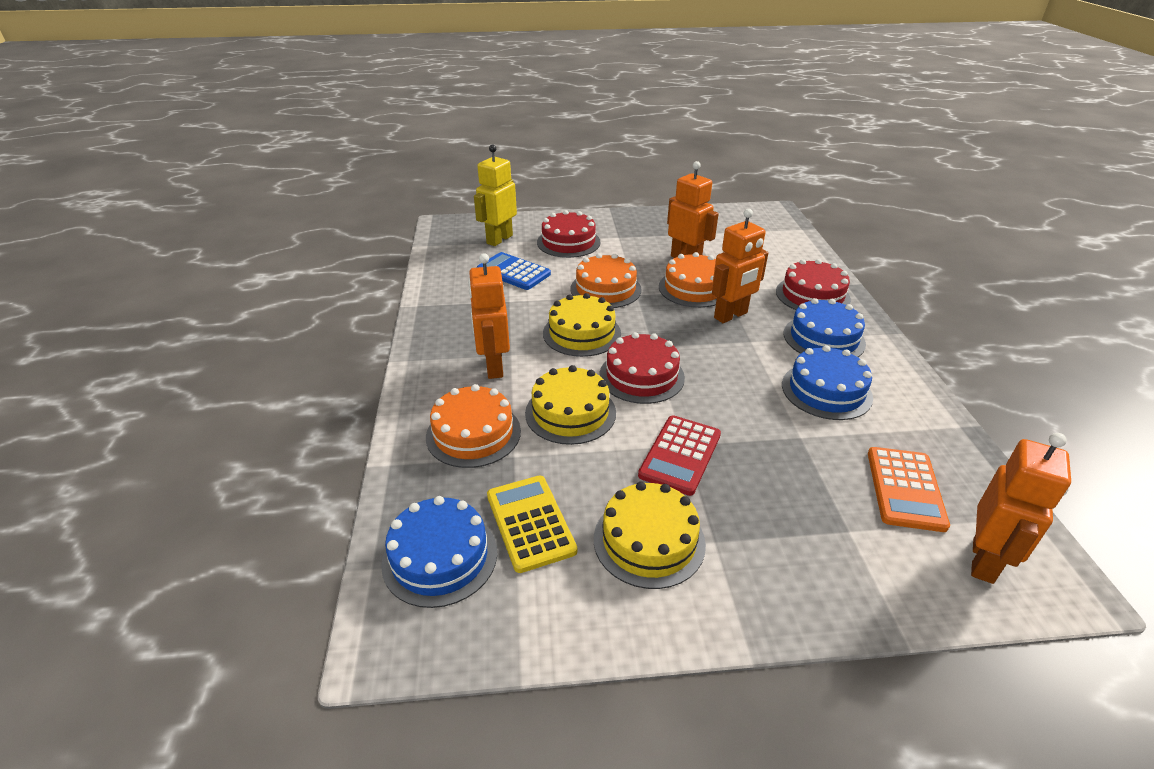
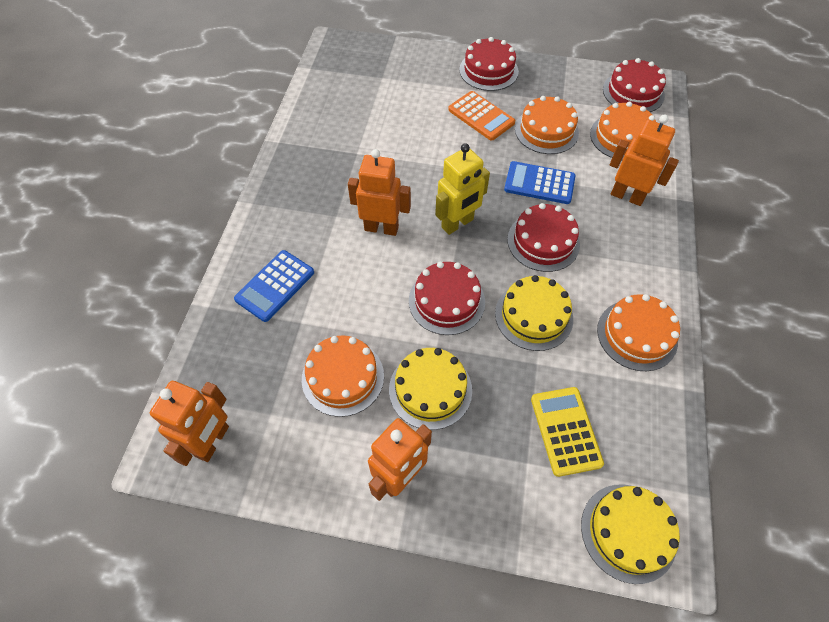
blue cake: [381,496,497,608] [782,345,873,420] [783,298,866,357] = 3 -> none = 0
blue calculator: [477,252,551,290] = 1 -> [234,250,314,322] [504,161,576,204] = 2
orange cake: [426,384,521,468] [570,253,642,308] [659,252,717,308] = 3 -> [302,336,384,417] [515,96,579,154] [590,102,656,160] [597,294,680,371] = 4
red cake: [537,210,601,258] [599,332,685,404] [776,259,851,310] = 3 -> [409,262,485,335] [459,37,519,91] [507,203,580,272] [603,58,666,112] = 4
red calculator: [638,415,721,496] = 1 -> none = 0

